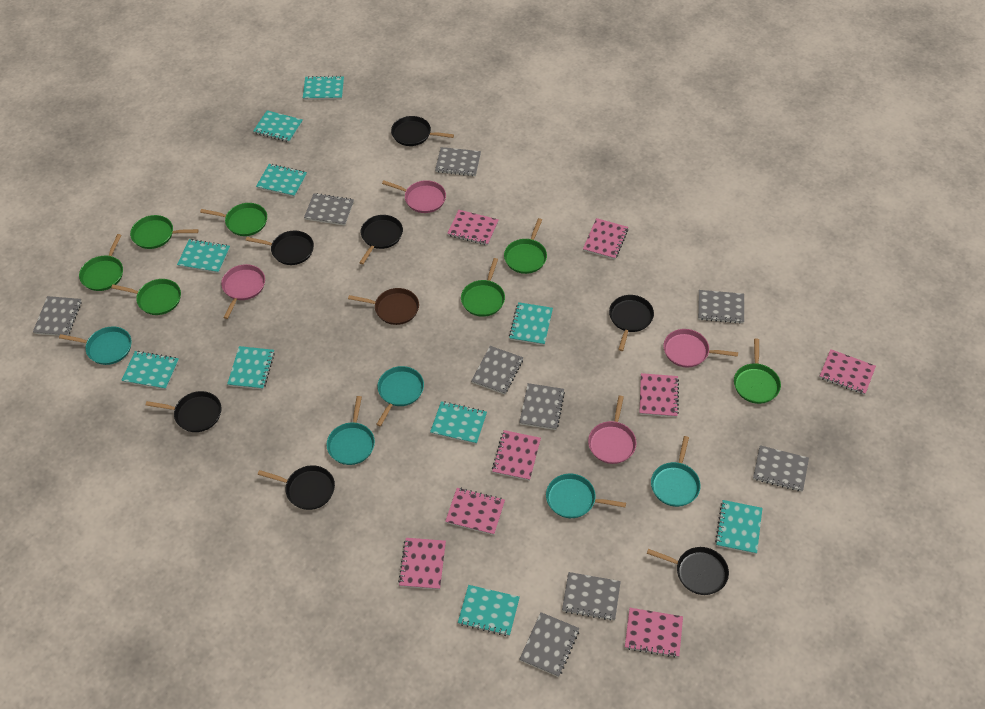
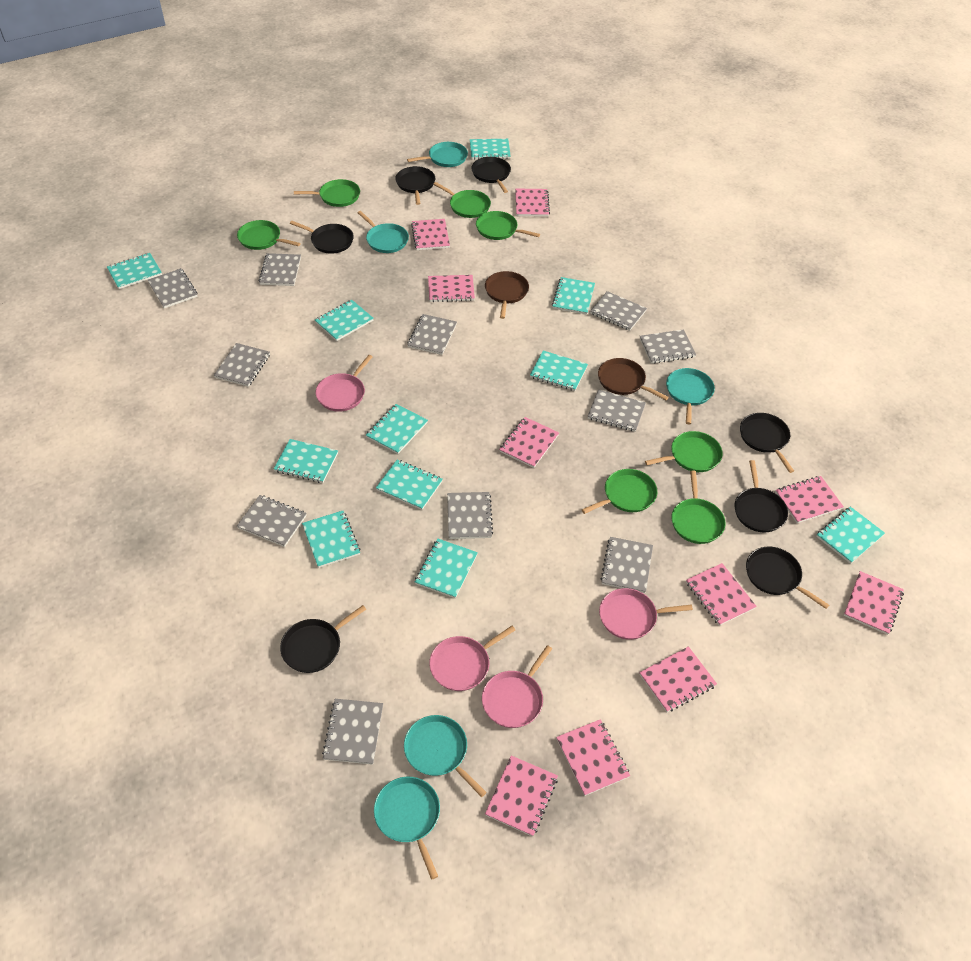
brown pan: [348,288,419,325] = 1 -> [485,271,529,319] [598,358,669,400] = 2
grey notebook: [33,296,82,336] [304,193,354,226] [435,147,481,176] [471,346,523,395] [519,383,565,430] [519,612,579,677] [562,572,621,621] [698,290,744,324] [753,445,809,492] = 9 -> [148,268,198,308] [214,343,270,387] [237,495,307,547] [259,253,301,286] [322,699,383,765] [407,314,457,355] [447,492,493,539] [588,390,646,432] [590,291,647,331] [601,537,653,593] [640,329,696,363] = 11
pink notebook: [398,538,446,590] [445,488,505,535] [447,210,499,245] [492,430,541,481] [583,218,628,260] [625,608,683,658] [639,373,679,417] [819,349,876,395] = 8 -> [411,219,450,250] [428,275,475,302] [485,755,558,837] [499,417,559,468] [515,189,550,217] [556,719,630,796] [639,646,717,712] [686,563,757,626] [775,476,844,523] [844,571,904,635] = 10
turquoise notebook: [121,351,179,390] [177,239,230,273] [227,346,275,390] [253,110,303,142] [256,164,307,197] [303,76,344,100] [430,401,487,444] [458,585,520,636] [509,302,553,345] [715,500,763,554] = 10 -> [107,253,162,289] [274,439,338,483] [302,511,360,568] [315,300,374,341] [366,404,428,454] [376,459,443,510] [415,538,478,599] [470,139,511,160] [530,351,588,391] [552,277,595,315] [816,507,885,564] = 11

